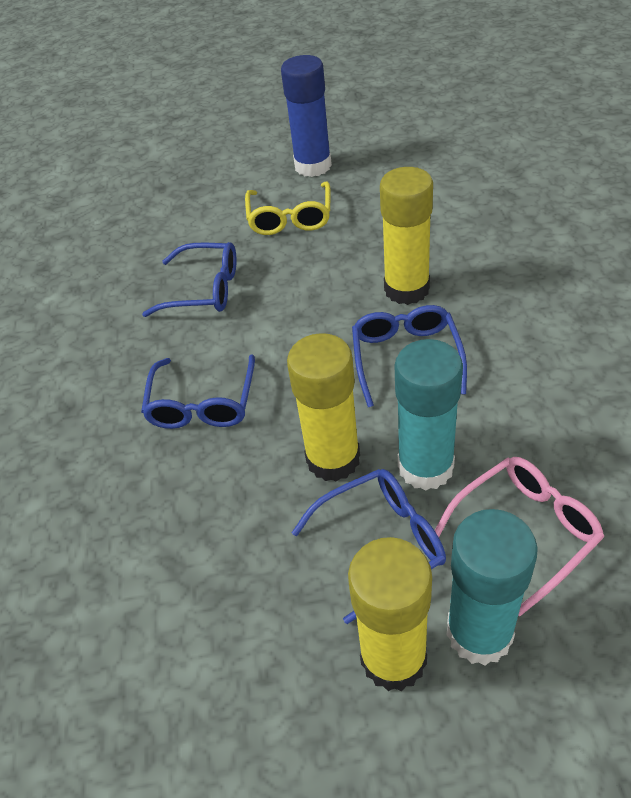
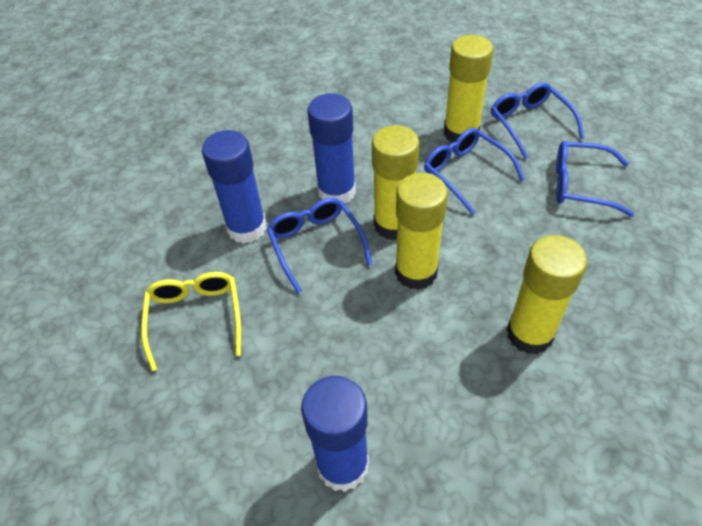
blue glue stick: [281,55,332,177] = 1 -> [202,130,267,244] [301,376,369,492] [307,93,356,204] = 3
pink glasses: [434,457,604,616] = 1 -> none = 0
turquoise glue stick: [395,339,463,491] [447,509,538,665] = 2 -> none = 0
yellow glue stick: [287,333,360,482] [348,537,432,691] [380,167,433,305] = 3 -> [372,125,419,240] [395,173,448,290] [444,35,493,143] [506,235,587,354] = 4

